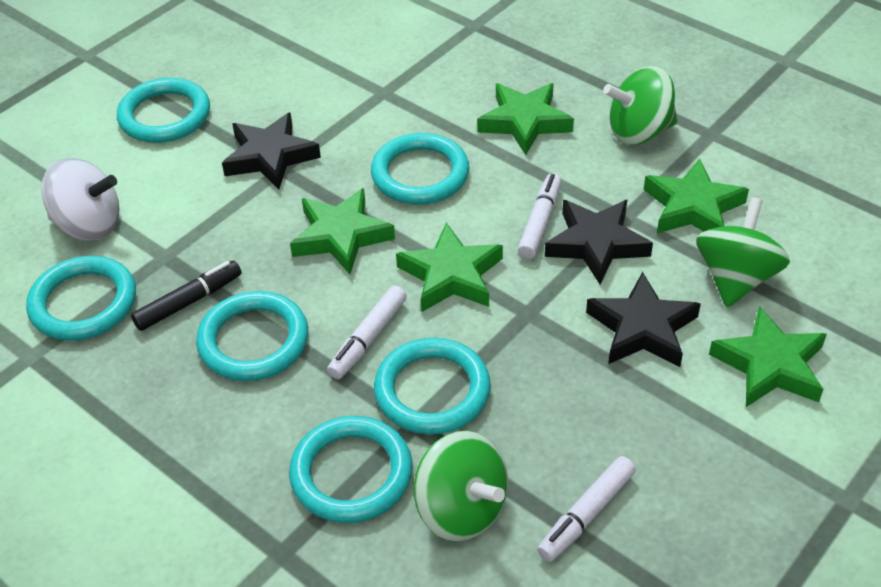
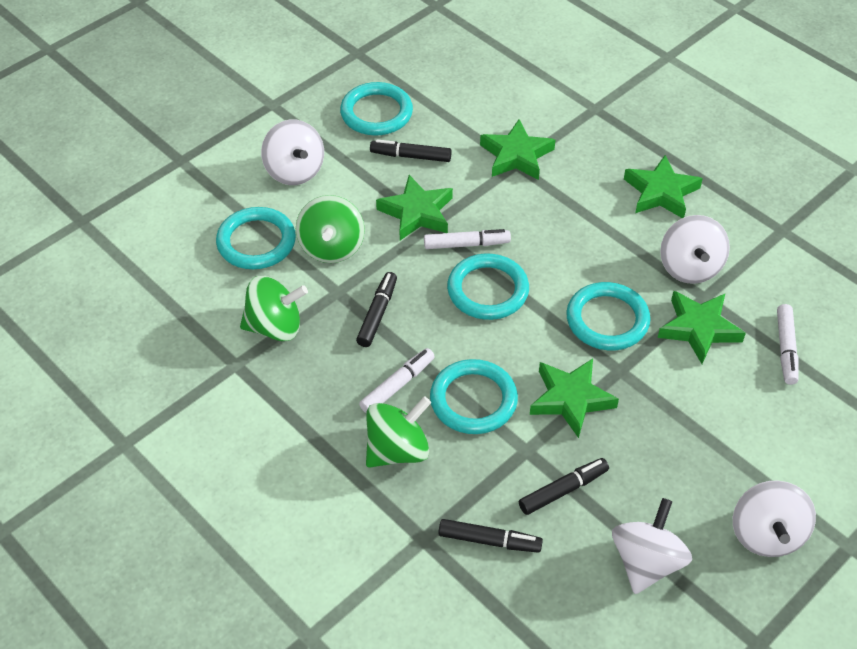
black marker: [131,261,241,331] = 1 -> [356,272,397,347] [370,139,452,162] [438,519,543,553] [519,458,609,515] = 4
black star: [222,112,321,190] [545,200,653,284] [586,272,701,367] = 3 -> none = 0
turquoise ring: [26,256,136,341] [117,78,210,143] [196,291,308,381] [289,416,413,523] [371,133,469,204] [374,338,491,435] = 6 -> [216,207,296,269] [340,82,413,136] [430,359,518,434] [447,254,529,320] [566,282,650,350] = 5
white spinning top: [41,158,119,240] = 1 -> [261,120,324,185] [612,498,692,594] [660,215,730,284] [733,481,816,557] = 4

